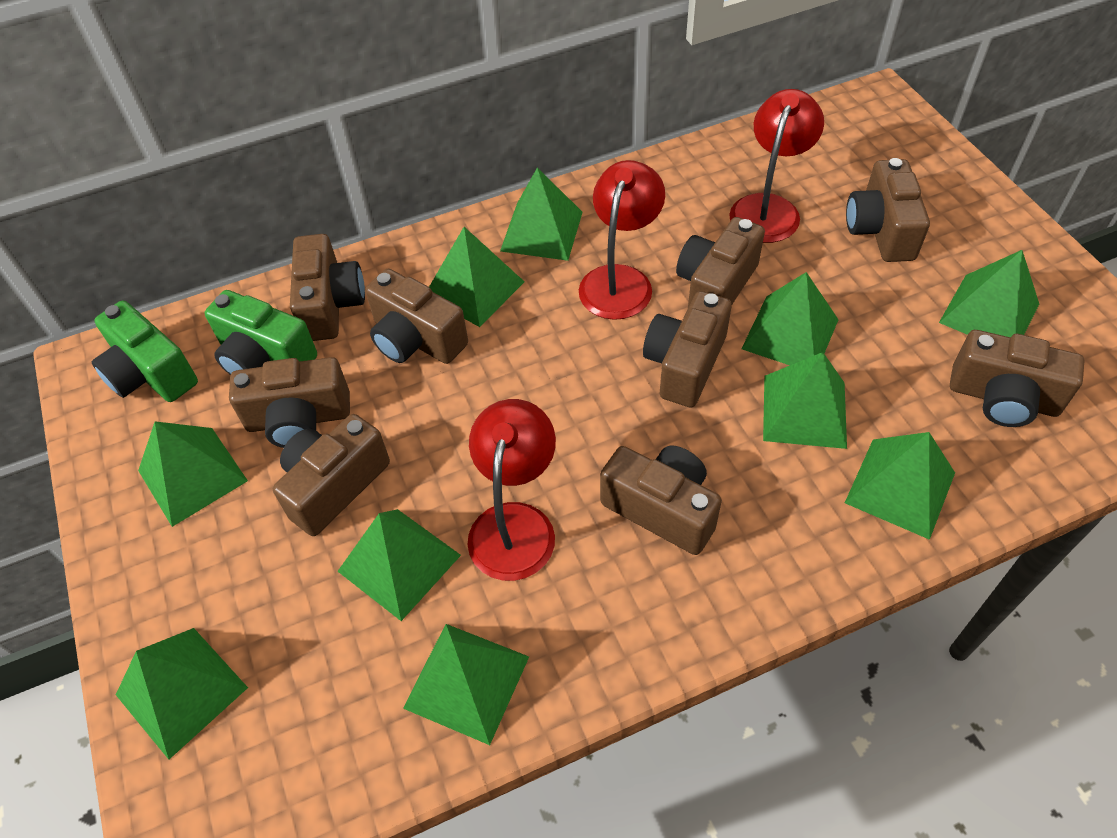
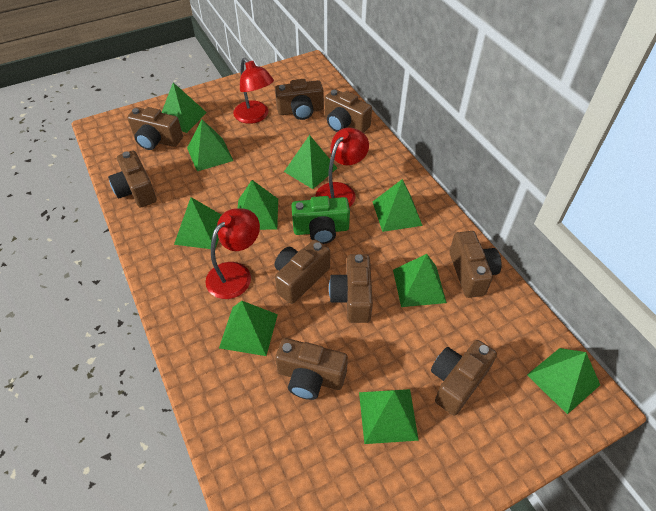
green camera: [92,301,198,402] [205,290,317,375] = 2 -> [291,196,350,244] = 1

